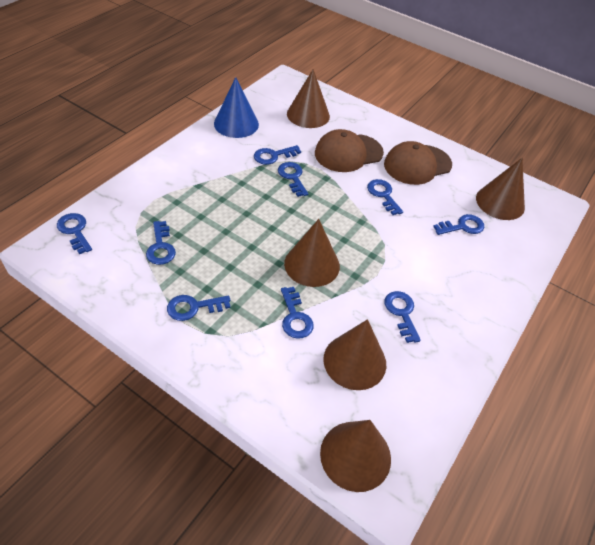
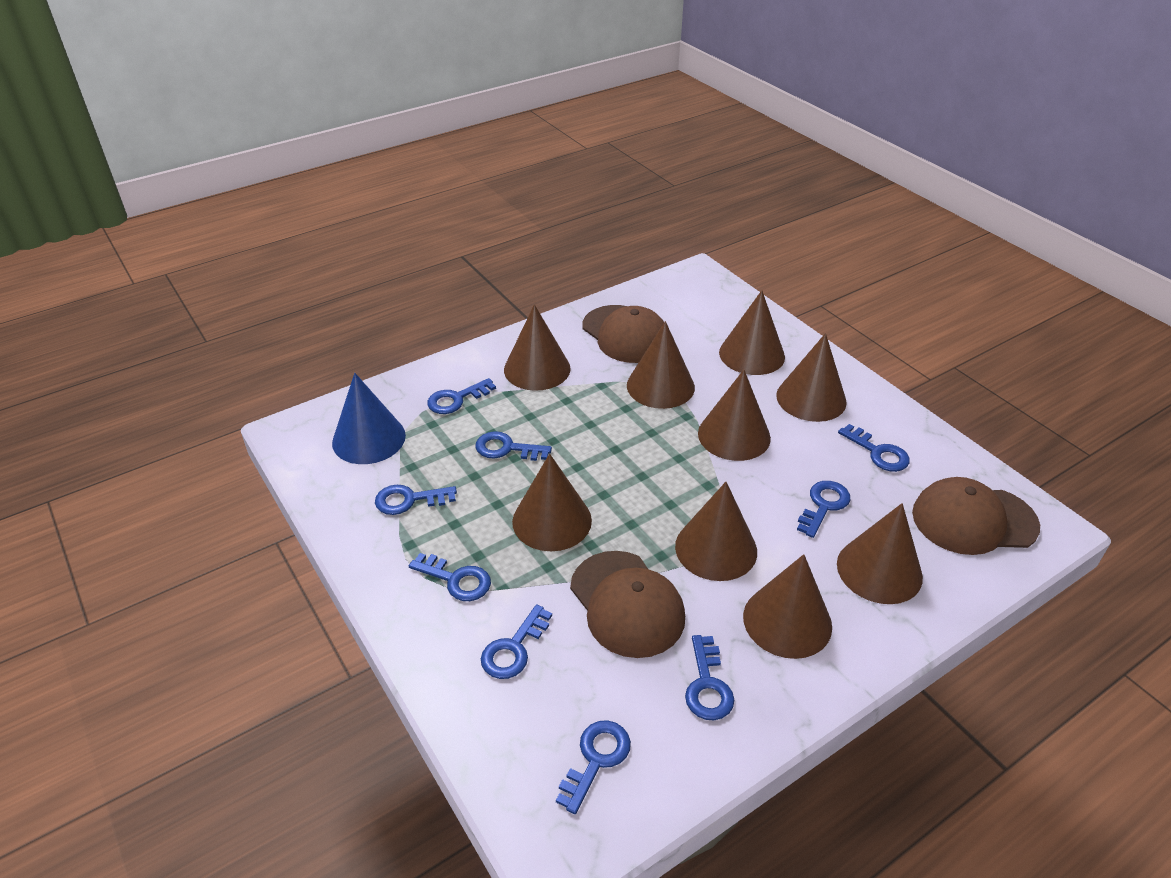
brown cap: [315,129,384,172] [384,141,452,185] = 2 -> [570,551,685,658] [582,305,664,363] [912,477,1040,555] = 3
brown cone: [284,219,340,287] [287,69,330,128] [320,420,391,492] [323,319,386,390] [476,158,525,220] = 5 -> [504,304,571,391] [512,454,592,551] [627,321,695,409] [675,482,757,581] [698,370,771,461] [719,290,785,375] [743,554,832,659] [776,333,847,422] [837,503,923,604] = 9

